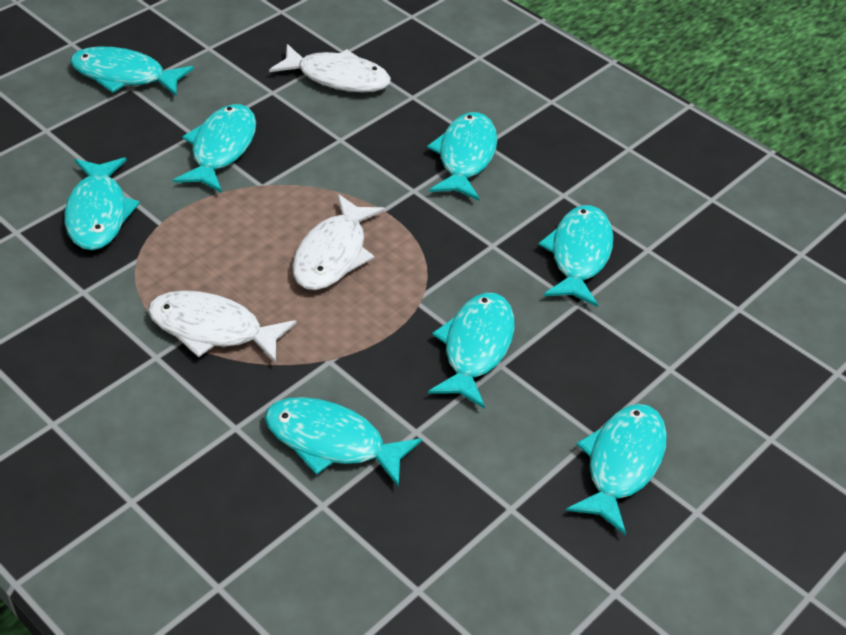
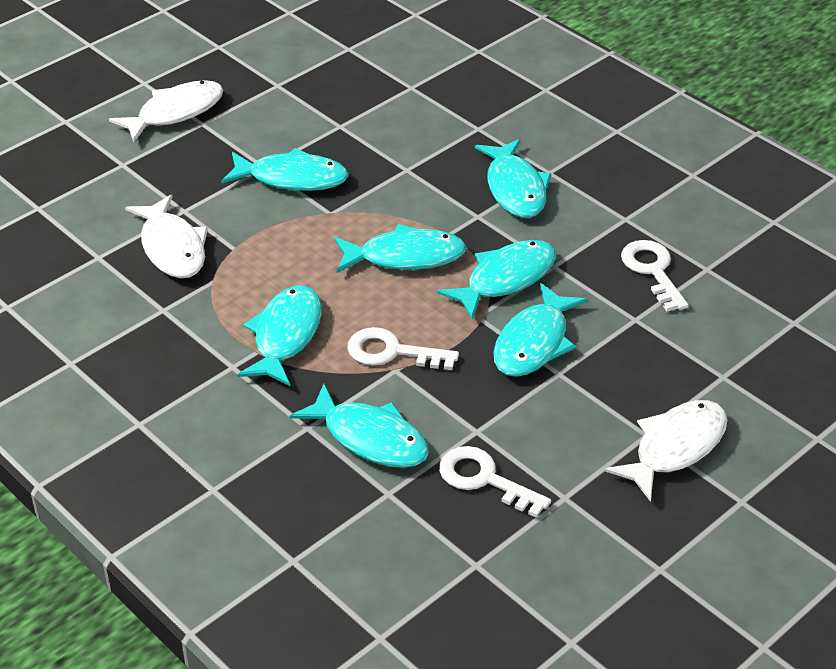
turquoise fish: [64,157,140,250] [70,46,194,96] [173,104,256,193] [264,397,422,487] [427,112,497,201] [428,293,515,409] [538,205,614,307] [566,404,667,536] = 8 -> [221,148,349,191] [237,285,322,386] [290,384,429,468] [334,224,466,272] [437,240,556,319] [475,139,552,218] [493,283,588,377] = 7
white key: none = 0 -> [347,327,459,370] [439,446,551,518] [621,240,688,311] = 3

